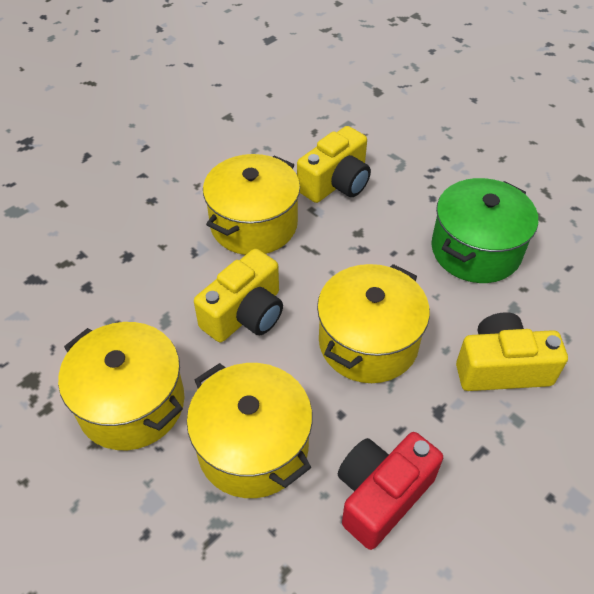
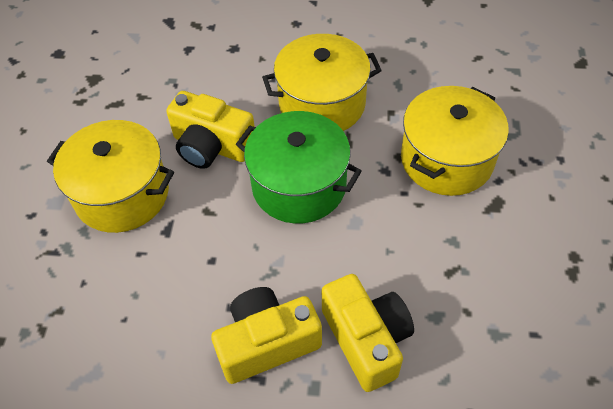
red camera: [338,432,443,550] = 1 -> none = 0
yellow pot: [58,322,185,450] [187,363,313,498] [203,154,300,255] [317,264,430,383] = 4 -> [47,120,174,233] [262,34,382,131] [401,86,509,196] = 3

